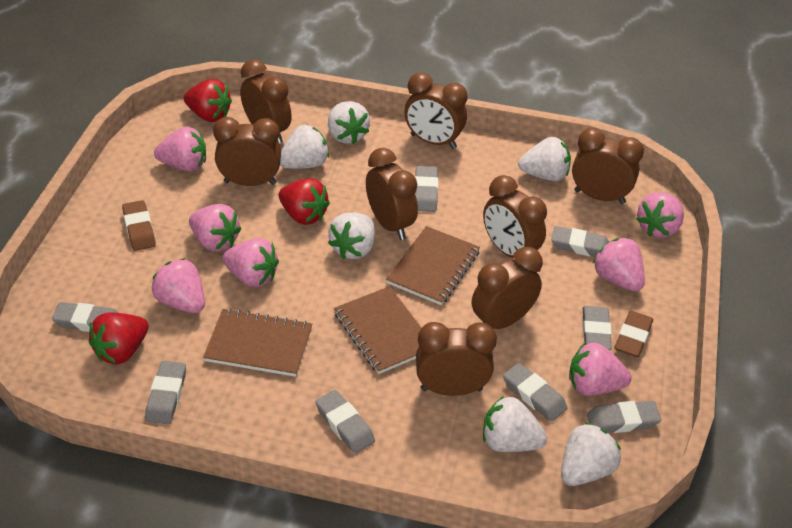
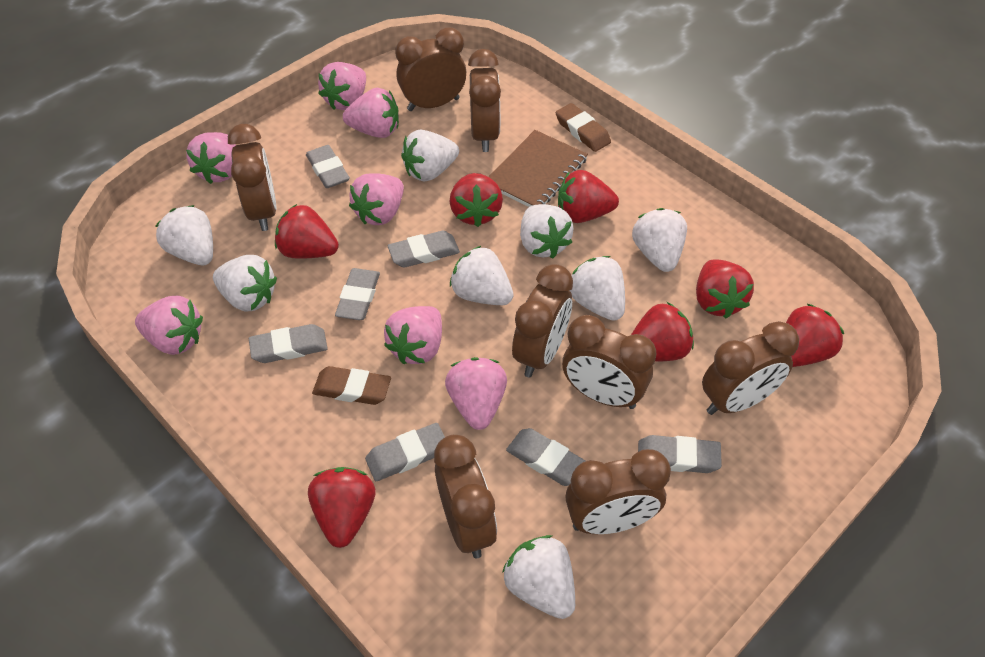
brown notebook: [203,308,312,377] [334,286,421,374] [386,226,480,305] = 3 -> [489,130,588,207] = 1
grey eraser: [52,302,119,332] [145,361,186,424] [315,390,375,453] [415,166,438,212] [503,363,567,422] [551,226,609,257] [582,306,612,350] [587,401,661,433] = 8 -> [249,324,328,363] [306,145,350,188] [335,268,380,320] [365,423,445,481] [387,231,460,268] [506,428,586,486] [638,435,722,473] = 7
red strawberry: [89,312,148,364] [184,79,232,122] [279,178,330,225] = 3 -> [275,204,339,259] [308,467,376,548] [450,173,503,227] [558,170,619,223] [631,302,694,362] [696,260,754,318] [786,304,844,367] = 7
white strawberry: [280,125,329,169] [328,101,370,144] [328,212,375,259] [483,396,547,452] [518,137,571,181] [561,422,621,486] = 6 -> [156,205,213,265] [213,255,277,311] [401,130,459,182] [450,246,514,305] [502,535,575,619] [520,204,574,258] [569,256,625,321] [632,208,687,272] = 8

